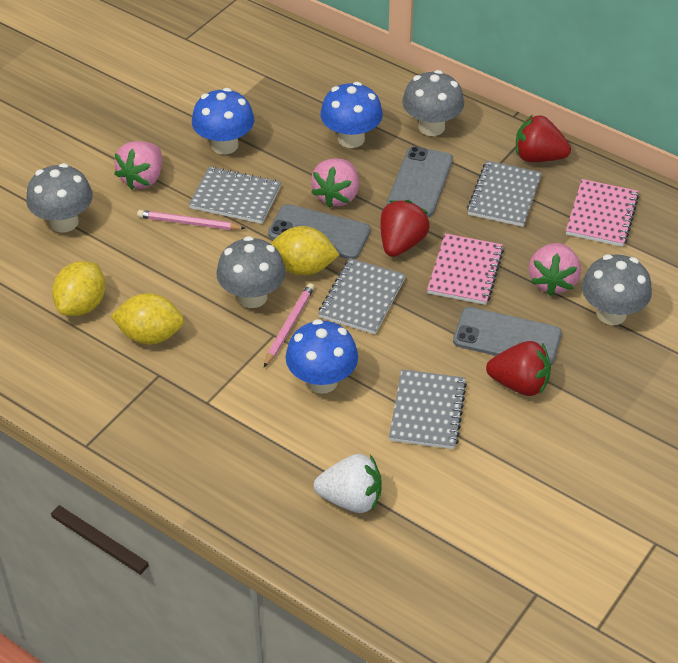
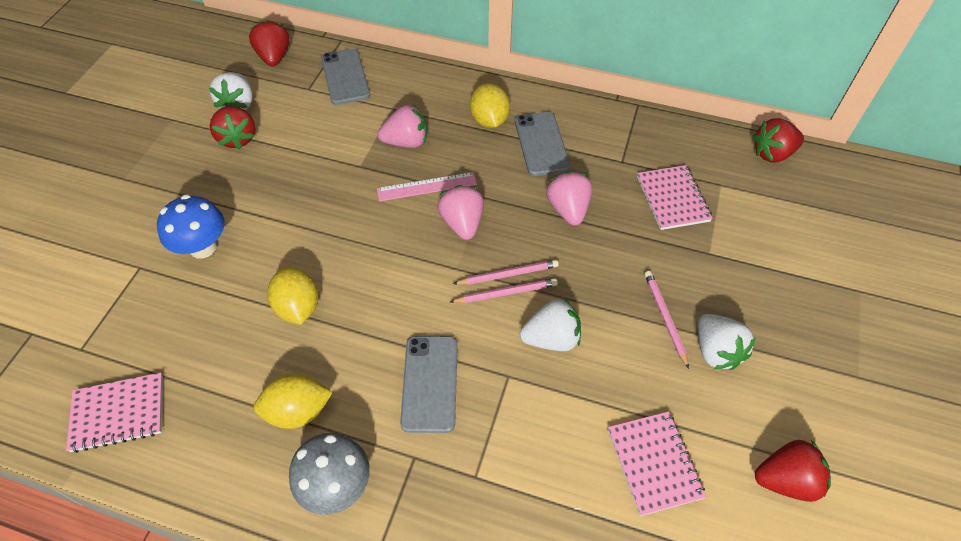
blue mushroom: [192,88,254,154] [286,319,358,394] [320,82,383,148] = 3 -> [157,194,225,259] = 1
grey mushroom: [26,163,93,232] [216,236,286,308] [402,70,464,136] [582,254,652,325] = 4 -> [289,433,370,515] = 1
grey notebook: [189,167,281,224] [318,258,406,334] [389,369,467,449] [467,161,542,227] = 4 -> none = 0
pink notebook: [427,233,504,305] [566,179,639,247] = 2 -> [66,372,163,453] [608,411,706,516] [637,165,713,230] = 3
pink pencil: [137,210,246,230] [264,283,315,367] = 2 -> [450,278,558,303] [453,260,559,285] [644,271,689,369] = 3
pink ruler: none = 0 -> [377,172,477,201] = 1
red strawberry: [380,200,430,257] [486,341,551,396] [516,115,571,162] = 3 -> [210,106,255,150] [249,20,289,66] [753,118,804,162] [755,440,831,502] = 4
white strawberry: [314,454,382,513] = 1 -> [209,72,253,110] [520,298,581,351] [698,314,756,370] = 3

